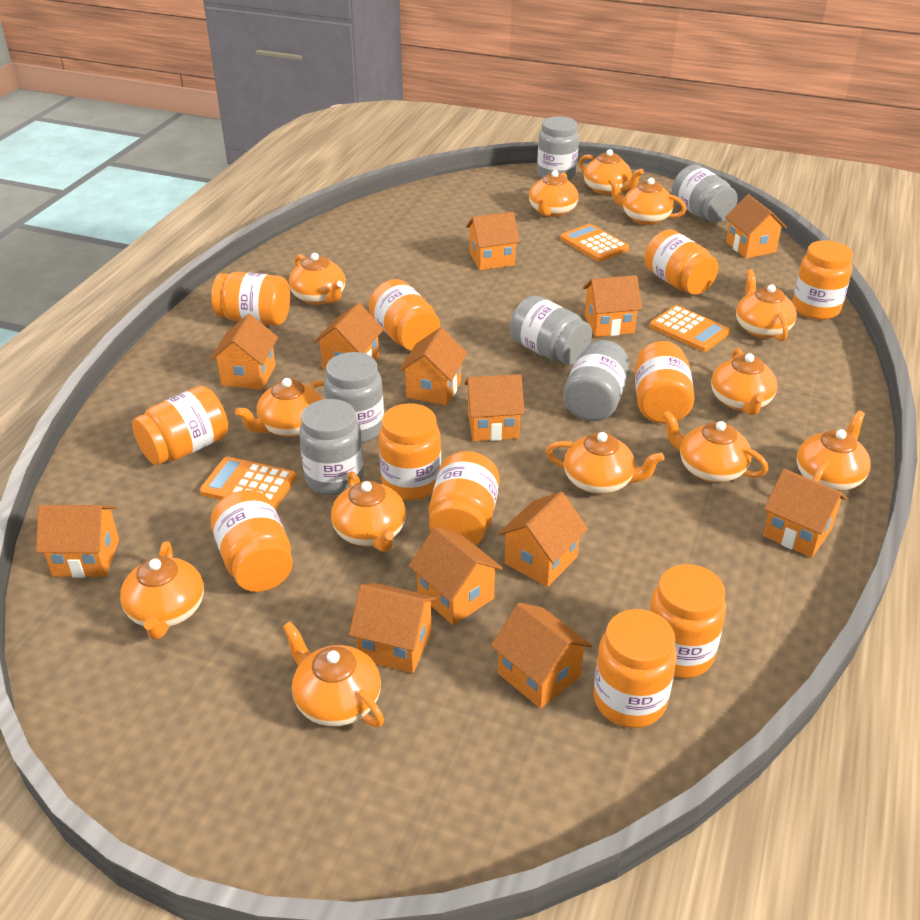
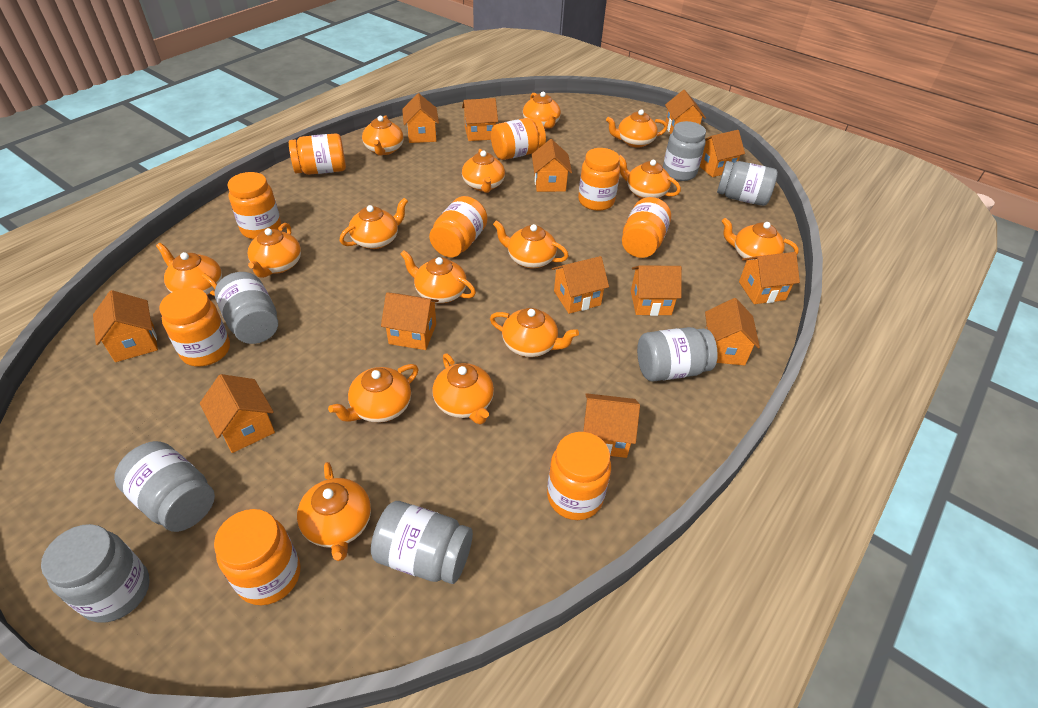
grey jar: [299,399,364,495] [324,352,384,443] [510,295,592,365] [537,116,579,180] [563,340,629,421] [672,165,738,223] = 6 -> [41,524,150,623] [114,441,215,532] [215,272,278,344] [371,501,473,584] [637,327,718,382] [663,121,706,181] [717,161,778,206] = 7
orange calculator: [200,456,297,509] [560,224,629,262] [649,305,730,352] = 3 -> none = 0
orange jar: [132,386,228,465] [211,272,290,326] [211,490,293,592] [369,279,440,351] [379,403,441,500] [429,451,500,545] [594,609,677,728] [635,341,695,424] [644,229,718,295] [649,564,726,678] [792,240,853,320] = 11 -> [159,288,230,367] [214,509,301,605] [228,172,281,239] [289,133,346,175] [429,196,487,258] [491,118,546,160] [547,432,611,520] [578,148,620,211] [622,197,671,258] = 9
orange teapot: [120,541,204,640] [235,378,325,437] [283,622,384,727] [289,253,345,305] [331,471,406,552] [529,170,578,217] [546,432,664,494] [579,149,644,195] [608,177,686,225] [662,410,768,482] [711,348,777,415] [736,269,797,341] [796,411,871,491] = 13 -> [156,243,222,296] [247,223,301,278] [297,462,371,561] [328,364,418,423] [339,198,408,249] [362,115,404,156] [400,250,476,303] [432,353,494,425] [462,149,505,193] [490,308,579,357] [493,220,569,268] [523,92,561,129] [606,109,668,148] [619,155,681,199] [721,218,799,261] = 15

